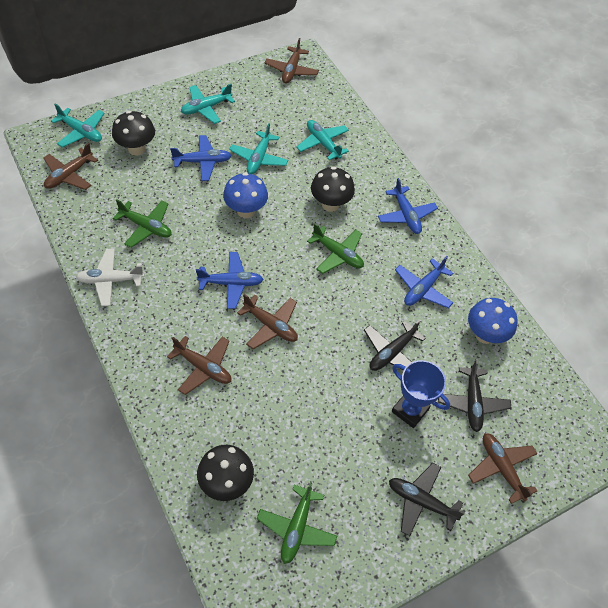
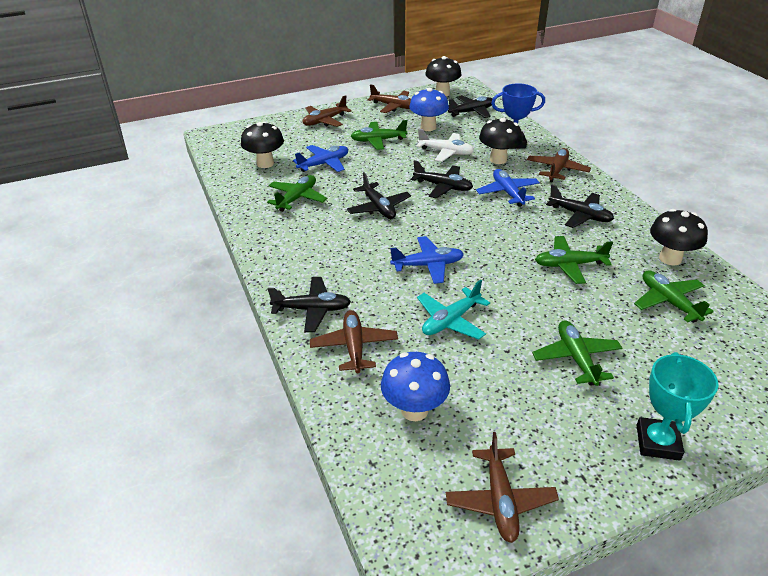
black mushroom: [112,111,155,156] [197,445,254,501] [311,166,355,212] = 3 -> [241,121,284,168] [425,56,461,96] [479,117,523,164] [650,209,708,265] = 4
black plane: [364,320,426,371] [389,463,465,536] [438,359,511,432] = 3 -> [268,277,351,332] [347,172,411,219] [411,160,473,198] [448,95,493,118] [546,185,614,228] = 5
blue plane: [170,135,232,181] [196,252,264,309] [378,178,438,234] [395,256,453,308] = 4 -> [293,145,348,172] [390,236,464,284] [476,169,540,207] = 3
green plane: [113,199,172,248] [257,481,337,564] [307,223,364,274] = 3 -> [267,175,327,212] [351,120,407,150] [532,320,622,386] [535,236,613,284] [634,270,714,323] = 5
turquoise plane: [51,103,105,148] [181,84,235,124] [229,123,288,174] [296,120,349,160] = 4 -> [417,280,490,340] = 1
turquoise trophy: none = 0 -> [637,352,719,461] = 1

